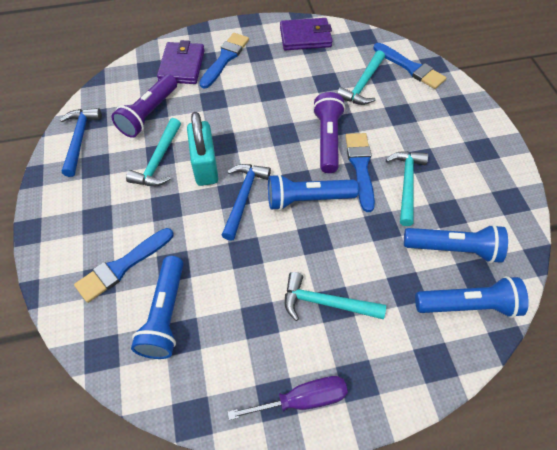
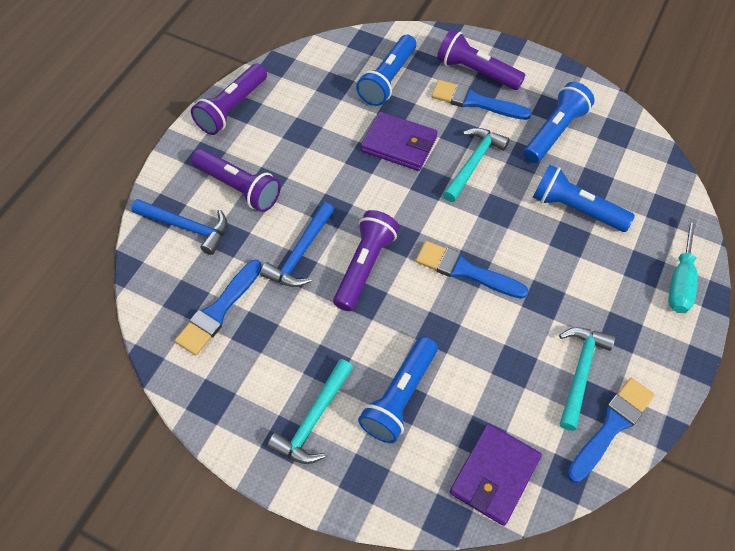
purple flashlight: [111,74,177,138] [313,92,345,173] = 2 -> [191,64,267,135] [191,149,281,212] [333,210,399,311] [437,29,525,90] = 4
purple screwdriver: [227,376,348,420] = 1 -> none = 0
turquoise hammer: [126,118,181,186] [285,272,386,321] [337,50,385,105] [386,151,428,226] = 4 -> [267,359,353,464] [443,128,510,202] [559,327,615,431] = 3
turquoise padlock: [187,112,218,186] = 1 -> none = 0
turquoise screwdriver: none = 0 -> [668,218,698,313] = 1

